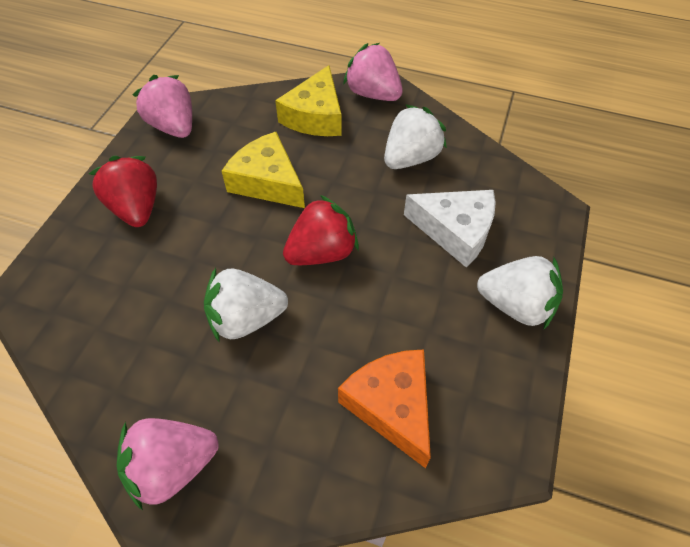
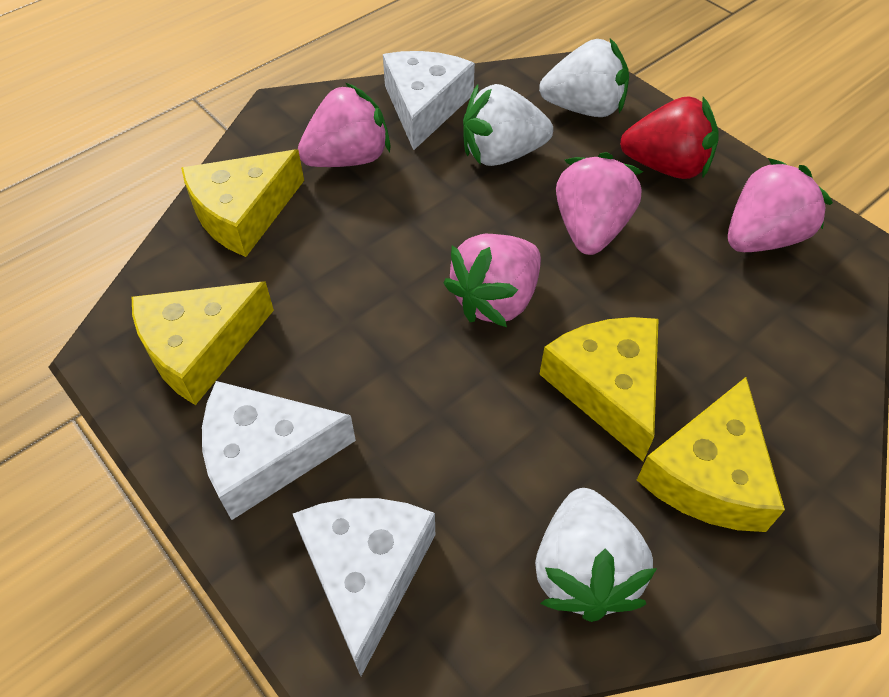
orange cheese: [338,349,431,468] = 1 -> none = 0
pink strawberry: [116,418,219,510] [132,75,192,138] [343,43,403,101] = 3 -> [298,82,391,167] [444,234,541,327] [556,152,643,255] [728,158,833,252] = 4
red strawberry: [89,156,157,227] [283,195,359,265] = 2 -> [620,96,719,179] = 1
white cheese: [404,190,496,268] = 1 -> [202,381,356,520] [293,498,435,676] [383,51,475,150] = 3
yellow cheese: [221,132,305,208] [275,65,342,136] = 2 -> [132,281,274,405] [181,149,304,257] [539,317,659,461] [637,377,785,532] = 4

